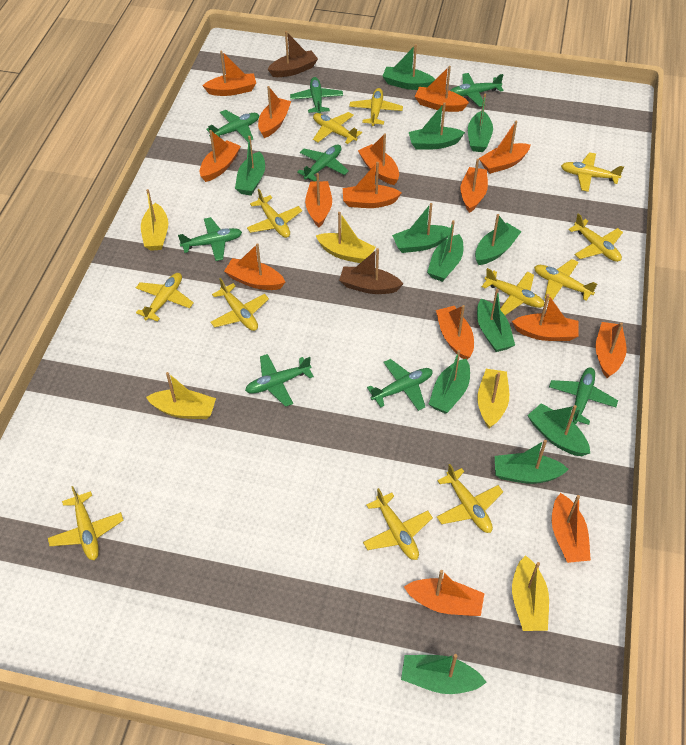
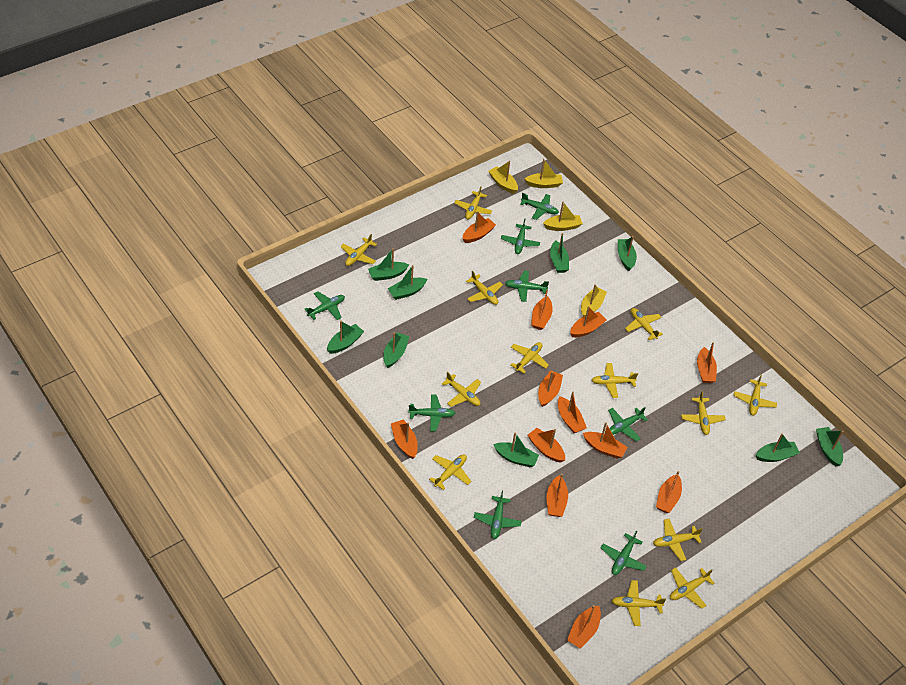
brown boat: [268,31,318,77] [339,248,403,294] = 2 -> none = 0
green boat: [235,136,265,196] [383,44,435,90] [392,203,450,253] [401,654,487,694] [409,102,465,149] [427,220,463,282] [429,350,470,414] [468,93,493,152] [475,214,522,265] [477,288,515,352] [495,440,569,484] [527,403,590,456] = 12 -> [327,321,364,354] [368,248,409,281] [384,332,409,368] [388,265,427,300] [493,432,539,467] [550,233,569,273] [618,236,637,271] [756,433,800,462] [816,427,844,466] = 9
orange boat: [200,130,241,182] [202,50,256,96] [224,243,285,290] [258,86,291,138] [305,173,332,228] [343,162,402,208] [358,133,399,185] [404,570,485,616] [415,66,469,112] [436,305,474,359] [461,159,488,213] [479,121,531,174] [512,294,579,341] [552,493,591,563] [595,322,627,378] = 15 -> [391,419,418,459] [463,211,496,243] [527,428,565,463] [531,289,553,330] [538,370,563,407] [547,474,568,517] [558,392,587,433] [567,605,601,649] [570,306,606,337] [583,422,627,459] [656,471,682,513] [697,342,717,383] = 12
yellow boat: [141,189,168,251] [146,372,216,419] [316,212,376,263] [477,369,509,428] [512,555,549,631] = 5 -> [488,161,518,194] [525,159,563,188] [543,202,583,231] [581,284,607,317] = 4
yellow plane: [48,486,124,560] [136,273,194,322] [210,278,269,331] [247,189,302,238] [313,112,362,144] [349,88,403,126] [363,488,433,560] [437,464,503,533] [482,268,544,315] [534,259,597,301] [561,152,624,192] [568,213,623,262] = 12 -> [340,234,377,266] [429,454,471,490] [442,372,481,407] [455,186,492,220] [466,270,503,305] [510,342,549,374] [592,363,638,398] [612,580,666,626] [625,308,663,340] [653,519,702,561] [670,567,714,609] [681,391,726,435] [733,375,777,416] = 13

